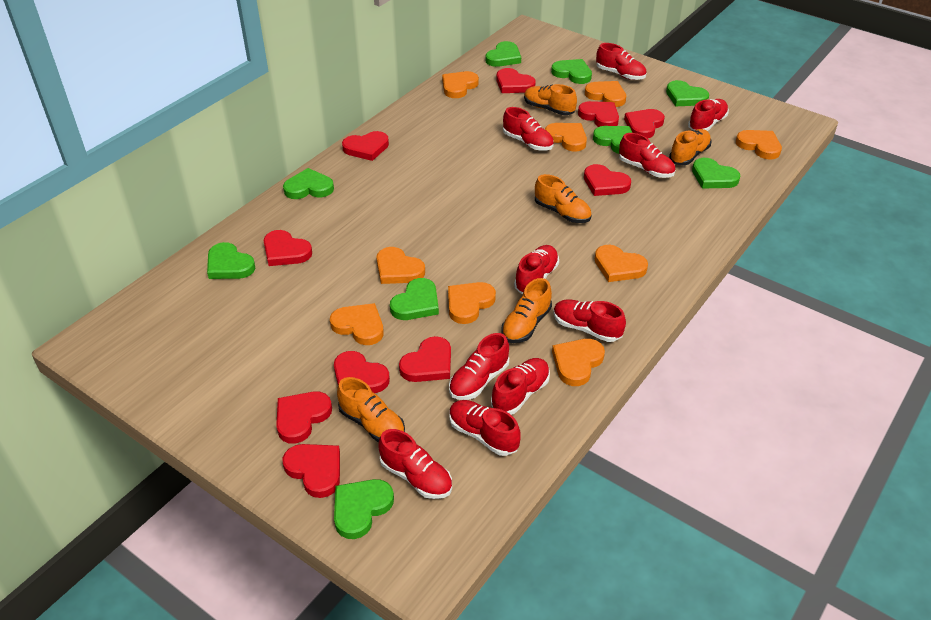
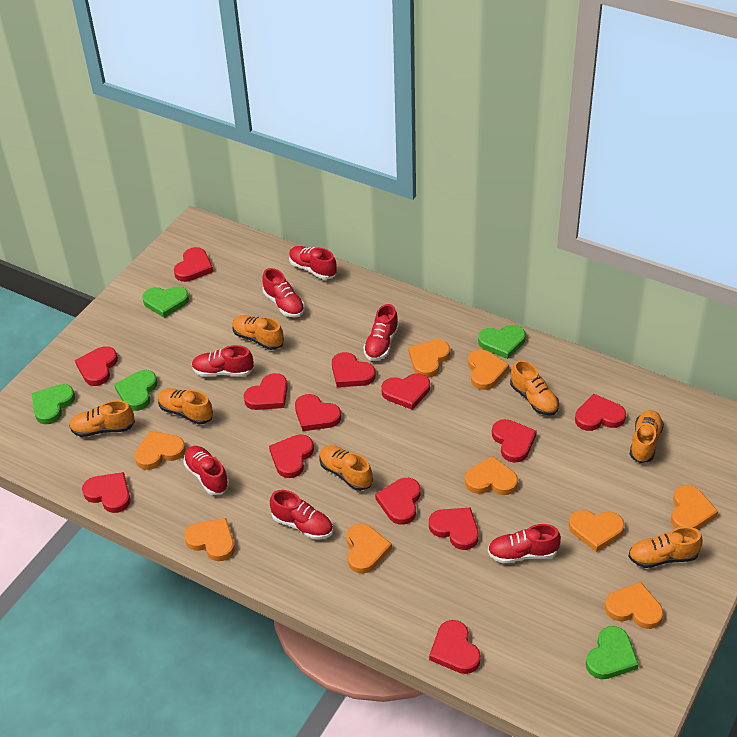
green heart: [207,242,255,279] [283,168,334,199] [334,479,394,539] [390,278,439,320] [486,41,521,67] [551,59,592,84] [593,126,632,154] [666,80,709,106] [692,158,740,189] = 9 -> [32,384,75,424] [114,370,157,411] [142,286,189,318] [478,325,526,359] [586,626,639,679] = 5
orange shoe: [337,377,405,442] [501,278,552,343] [524,84,577,115] [535,174,592,223] [669,129,711,165] = 5 -> [69,400,135,437] [158,388,213,424] [232,315,284,350] [319,445,373,491] [510,360,559,416] [628,527,703,568] [630,410,664,463] = 7
red heart: [264,230,312,266] [276,391,332,444] [282,444,340,498] [334,351,390,393] [342,131,389,161] [399,336,451,382] [496,68,536,93] [578,101,619,127] [584,164,631,196] [624,109,665,138] = 10 -> [75,346,118,386] [82,472,131,513] [174,247,213,282] [244,373,288,410] [269,434,314,478] [295,394,341,431] [332,352,376,387] [375,478,421,525] [381,373,430,410] [429,507,478,550] [429,620,481,674] [492,419,537,463] [575,394,626,431] = 13
red shoe: [378,429,452,499] [449,333,509,400] [449,400,521,456] [491,358,550,415] [503,107,554,151] [514,245,559,294] [553,299,626,342] [596,43,646,80] [619,133,675,178] [688,99,729,131] = 10 -> [183,446,229,495] [192,345,254,377] [262,268,305,317] [270,490,333,539] [289,246,337,279] [363,304,399,361] [488,524,561,563] = 7

